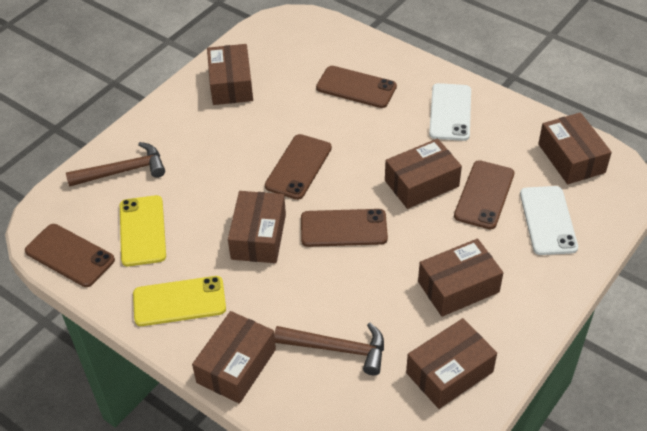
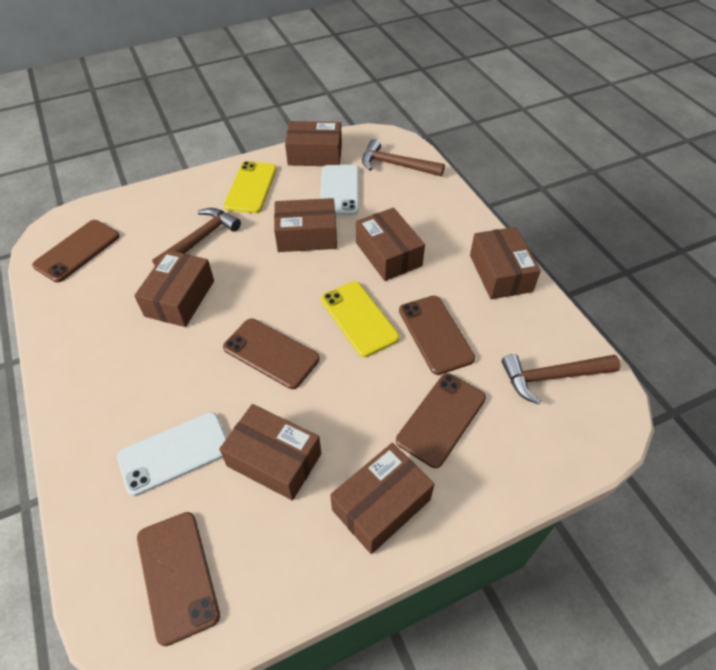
brown hammer: [66,142,165,187] [274,323,384,376] = 2 -> [152,208,241,265] [362,139,445,177] [502,354,620,405] = 3

